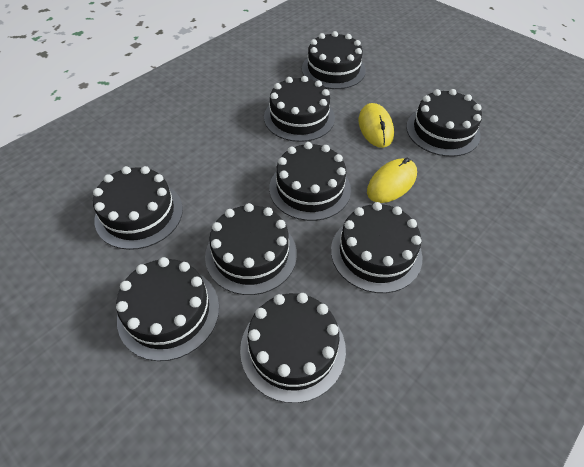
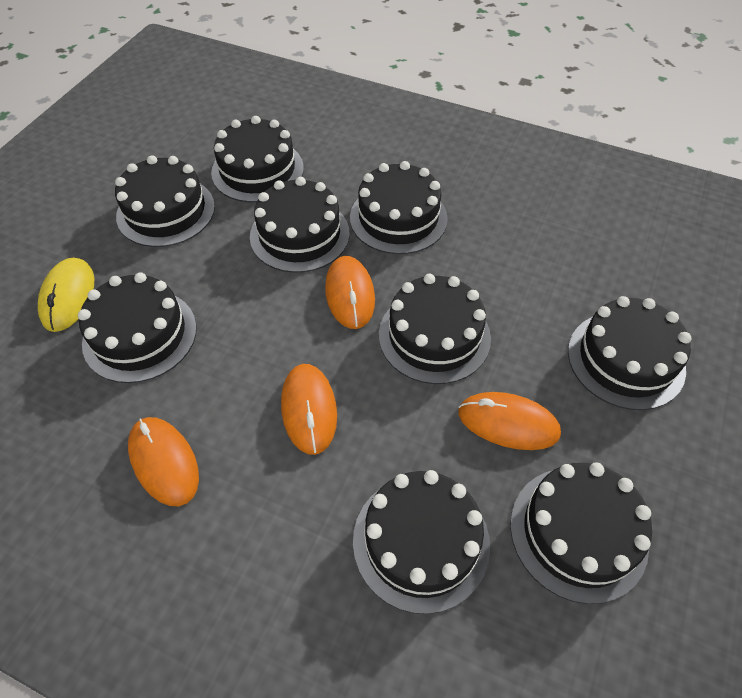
orange mouse: none = 0 -> [128,417,199,506] [281,364,337,455] [325,256,375,329] [458,392,561,450] = 4
yellow mouse: [359,103,394,148] [367,158,417,203] = 2 -> [38,257,94,332] = 1

